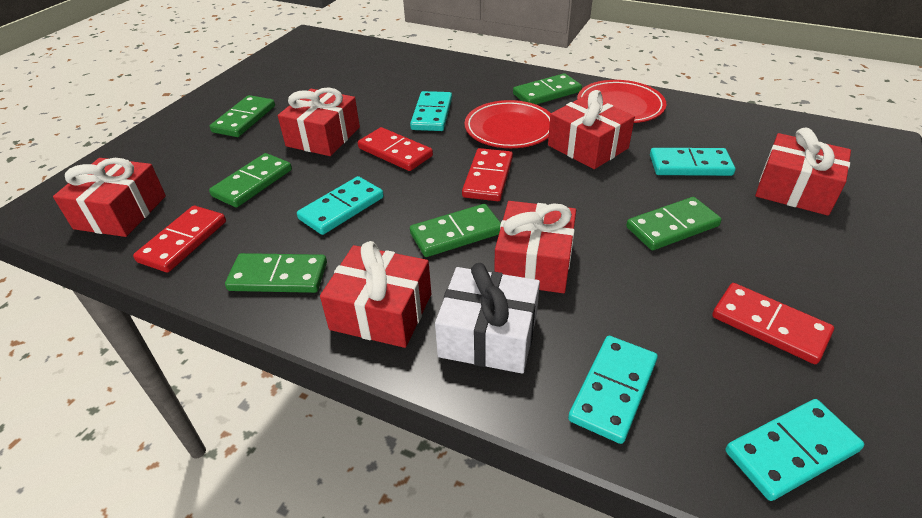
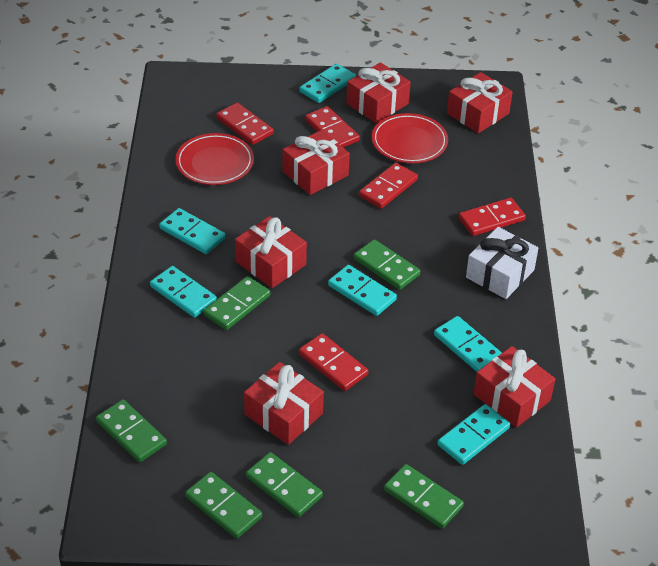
red domino: [133,206,226,273] [358,127,433,171] [462,148,513,201] [712,283,834,364] = 4 -> [216,102,274,145] [299,333,368,391] [305,106,360,148] [359,163,418,209] [459,198,526,236] = 5
turquoise domino: [297,176,384,235] [410,91,452,131] [568,336,658,444] [650,148,736,176] [726,399,864,501] = 5 -> [150,266,217,318] [159,208,226,254] [299,64,356,103] [328,265,397,316] [434,316,502,372] [438,404,510,465] = 6

